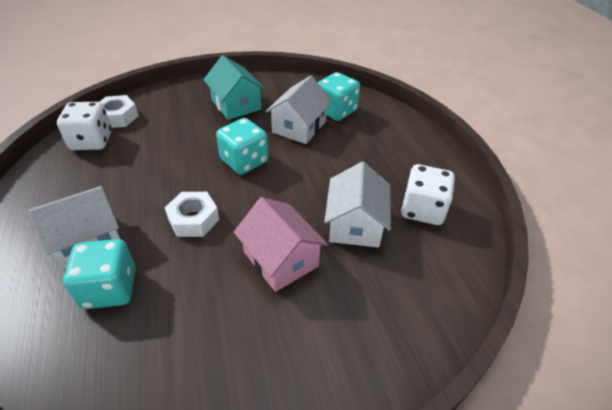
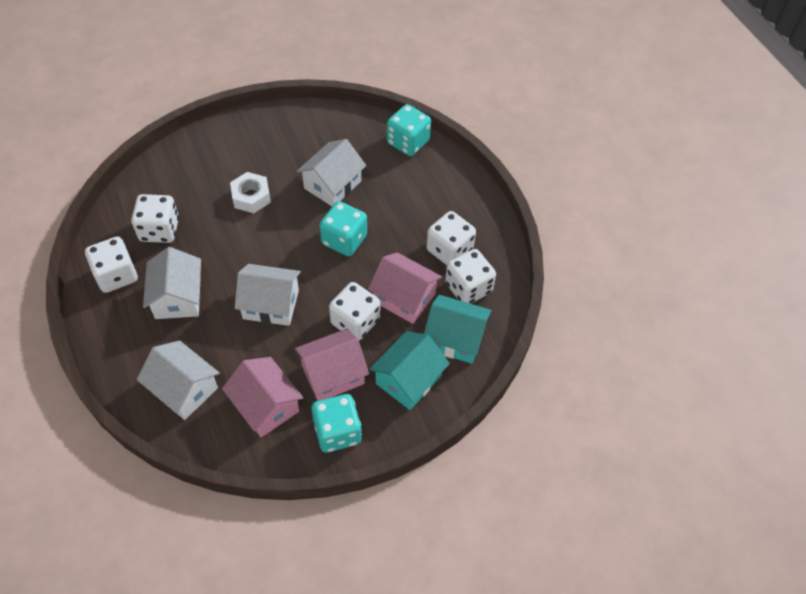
pink house: [234,197,328,292] = 1 -> [222,357,304,437] [295,329,369,401] [368,252,442,324] = 3
turquoise house: [203,55,265,120] = 1 -> [369,331,450,410] [424,295,491,364] = 2
white dice: [57,102,112,150] [401,164,455,225] = 2 -> [85,236,138,293] [131,194,179,243] [329,282,380,341] [426,211,476,265] [445,249,496,304] = 5
white house: [28,186,120,269] [266,75,332,144] [324,162,391,248] = 3 -> [137,340,220,420] [143,247,201,319] [235,264,301,326] [297,139,366,206] = 4
white nut: [100,95,139,128] [164,192,219,237] = 2 -> [230,172,271,213] = 1

